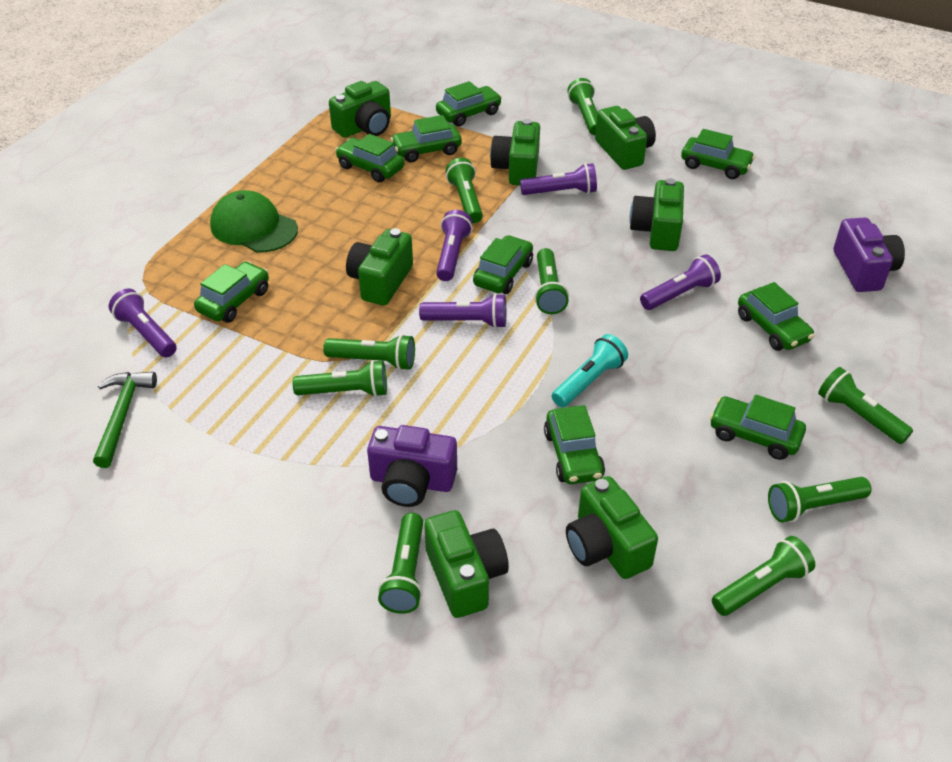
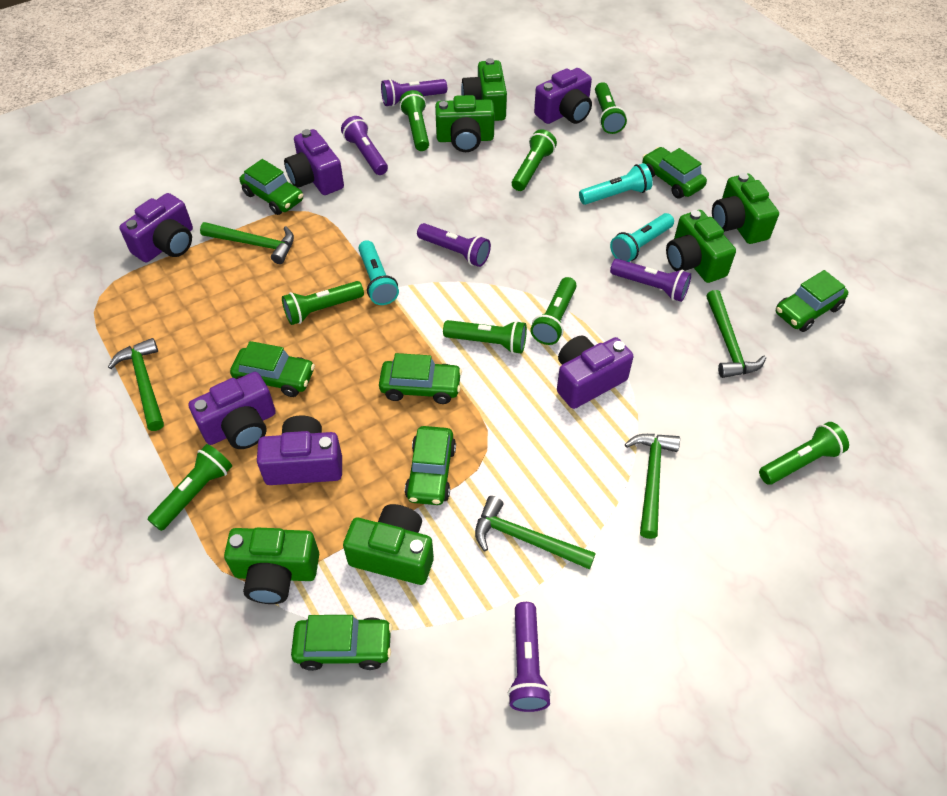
green camera: [329,81,391,138] [346,228,413,306] [424,510,509,618] [490,119,540,185] [566,476,658,579] [595,106,656,170] [630,178,684,251] = 7 -> [224,527,319,604] [343,504,434,585] [435,95,495,152] [461,58,507,121] [666,210,736,283] [712,173,779,244] = 6
green cap: [210,190,298,253] = 1 -> none = 0
green car: [194,261,269,323] [335,134,404,183] [390,115,462,162] [436,81,502,127] [473,235,533,294] [544,405,605,484] [681,129,755,179] [710,395,806,460] [738,282,815,351] = 9 -> [230,341,315,397] [240,159,303,215] [291,615,393,671] [379,353,462,404] [405,426,456,505] [642,147,707,198] [776,270,848,332] = 7
green flashlight: [292,360,387,397] [323,334,415,370] [378,513,423,614] [446,158,483,223] [534,248,569,314] [567,78,598,135] [712,536,815,616] [768,477,871,522] [818,367,913,444] = 9 -> [147,444,232,531] [282,281,364,325] [400,90,429,151] [443,320,527,354] [512,129,557,191] [530,277,577,345] [595,82,627,134] [759,422,849,485] = 8
green hammer: [93,372,157,468] = 1 -> [108,338,164,431] [200,222,294,264] [475,496,596,570] [625,434,680,539] [706,290,766,378] = 5
purple camera: [367,425,457,507] [833,217,905,292] = 2 -> [119,193,193,263] [188,372,276,449] [257,416,342,485] [284,129,344,195] [534,68,592,124] [557,336,634,409] = 6
turquoise flashlight: [552,334,628,407] = 1 -> [358,240,399,305] [579,163,653,205] [610,213,674,262] = 3

